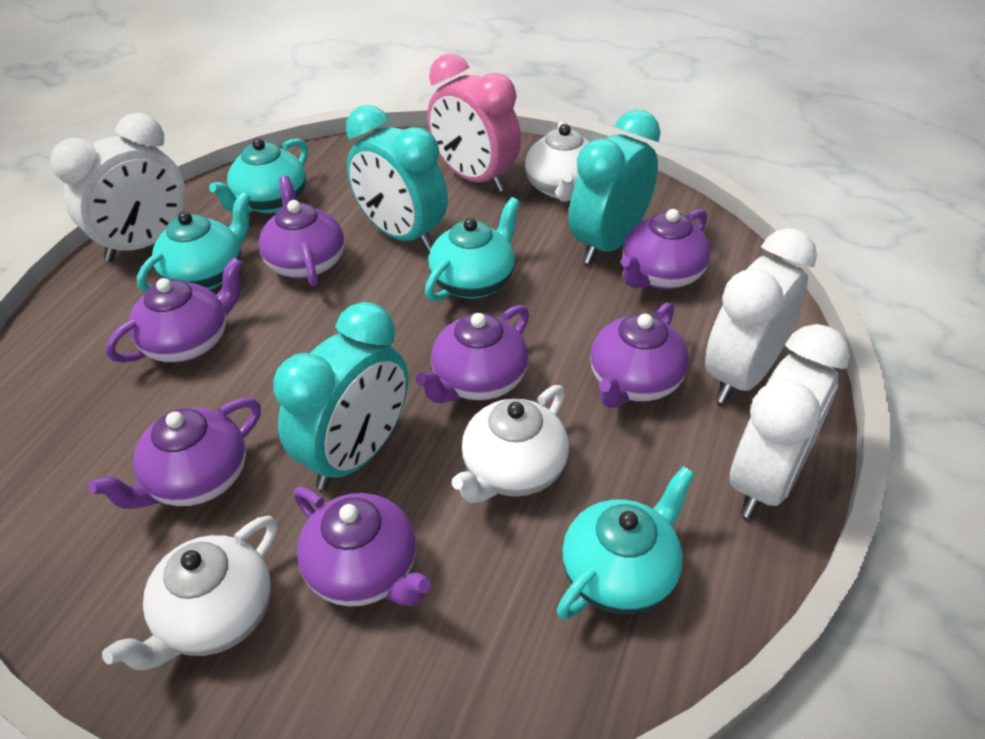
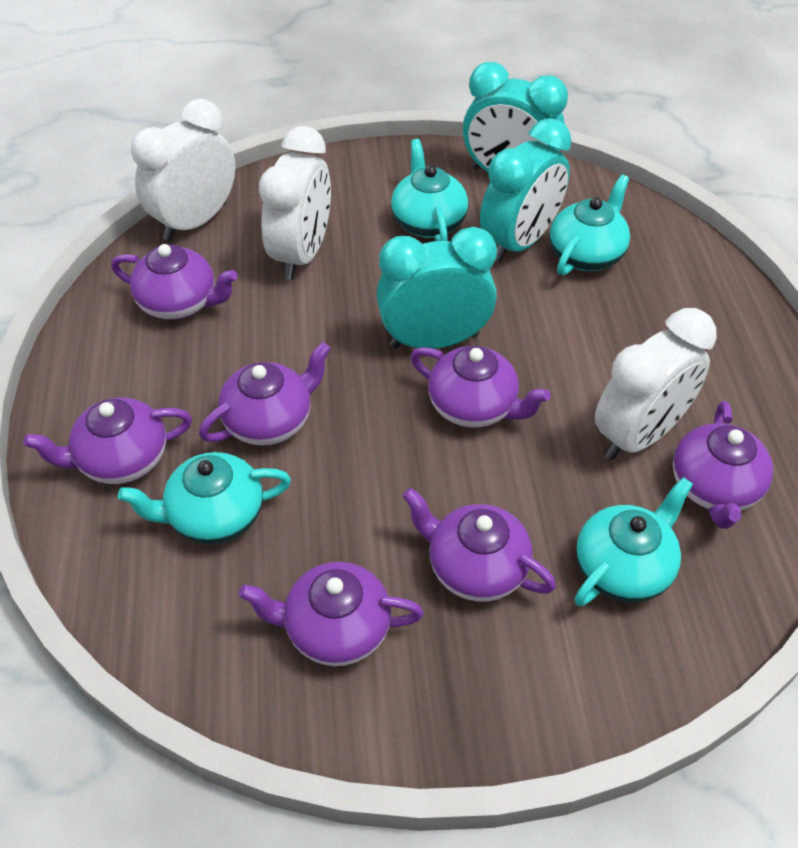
pink clock: [427,54,521,192] = 1 -> none = 0
white teapot: [102,515,278,670] [452,385,569,503] [525,122,589,202] = 3 -> none = 0

